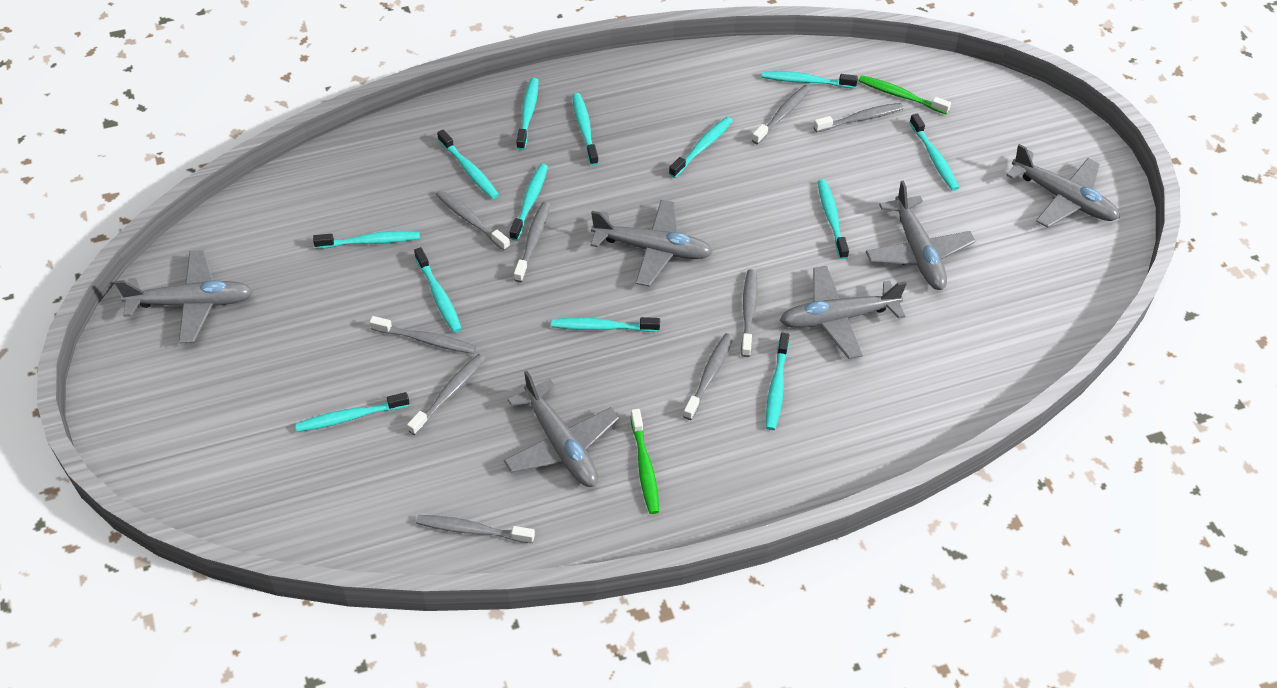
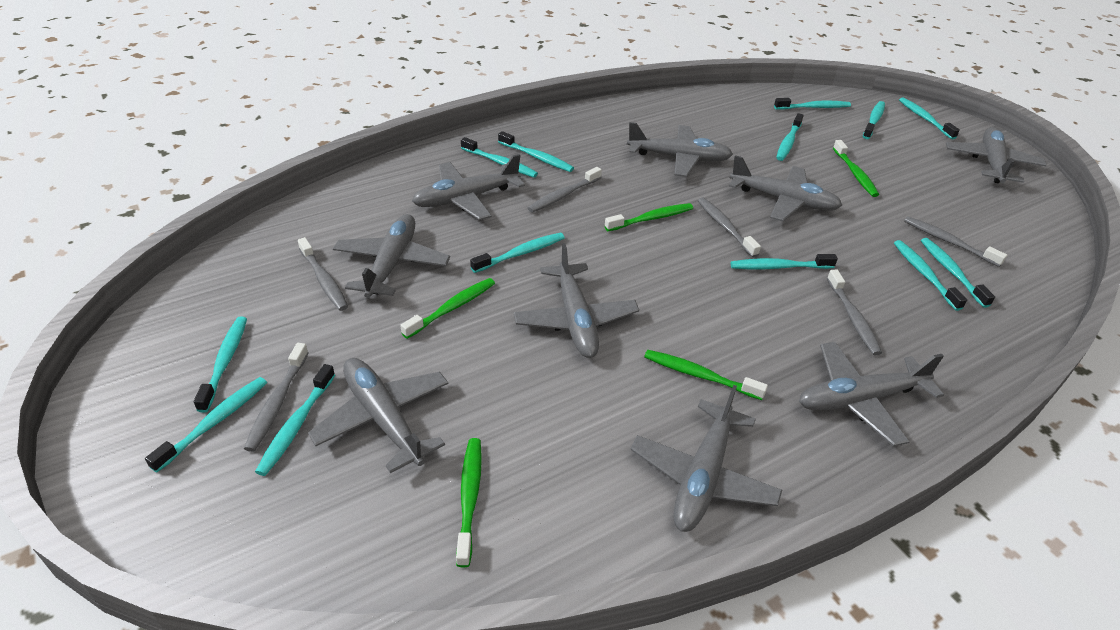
green toothbrush: [630,409,659,514] [859,75,951,114] = 2 -> [400,278,495,339] [456,438,482,567] [605,203,693,231] [644,350,768,400] [833,140,879,197] = 5
grey plane: [115,250,253,344] [504,370,619,487] [591,200,713,287] [780,266,907,359] [866,181,975,290] [1006,144,1120,228] = 6 -> [308,358,448,473] [333,214,450,298] [412,154,525,220] [514,243,639,358] [627,122,733,177] [630,385,782,532] [729,155,843,221] [799,342,944,446] [946,127,1047,183] = 9
grey toothbrush: [370,316,476,354] [407,354,485,435] [416,515,535,543] [435,190,510,251] [514,202,550,283] [683,333,733,420] [741,269,758,357] [752,85,811,144] [813,103,904,132] = 9 -> [244,343,309,452] [298,237,348,311] [528,167,602,213] [698,197,761,257] [827,270,882,355] [904,216,1007,267] = 6

